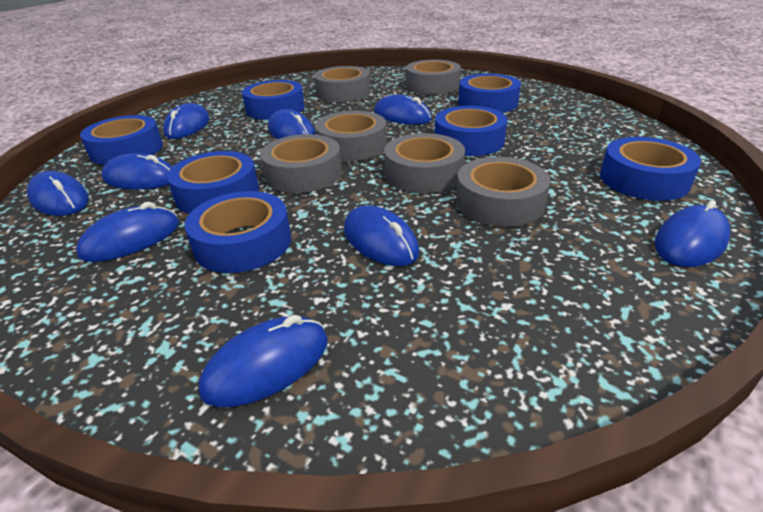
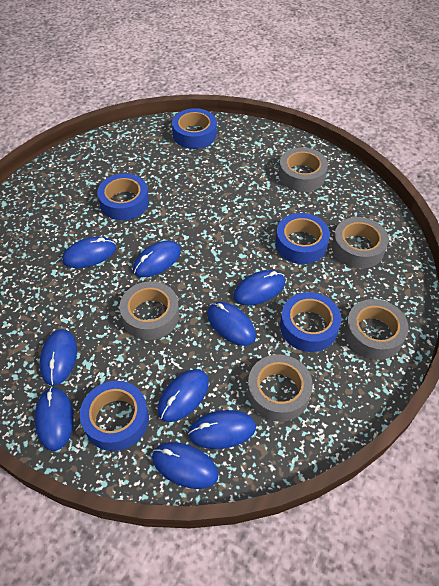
blue tape: [80,115,163,165] [167,151,259,214] [185,191,291,273] [242,80,305,120] [435,106,508,156] [458,74,521,113] [600,137,701,201] = 7 -> [80,381,149,451] [97,173,149,221] [172,108,217,149] [275,213,330,264] [280,292,341,352] = 5
grey tape: [260,134,342,193] [314,66,371,102] [315,111,387,161] [384,133,465,193] [406,59,461,95] [456,157,550,227] = 6 -> [120,281,179,340] [247,354,313,422] [279,147,328,192] [332,217,389,269] [344,299,409,360] = 5

